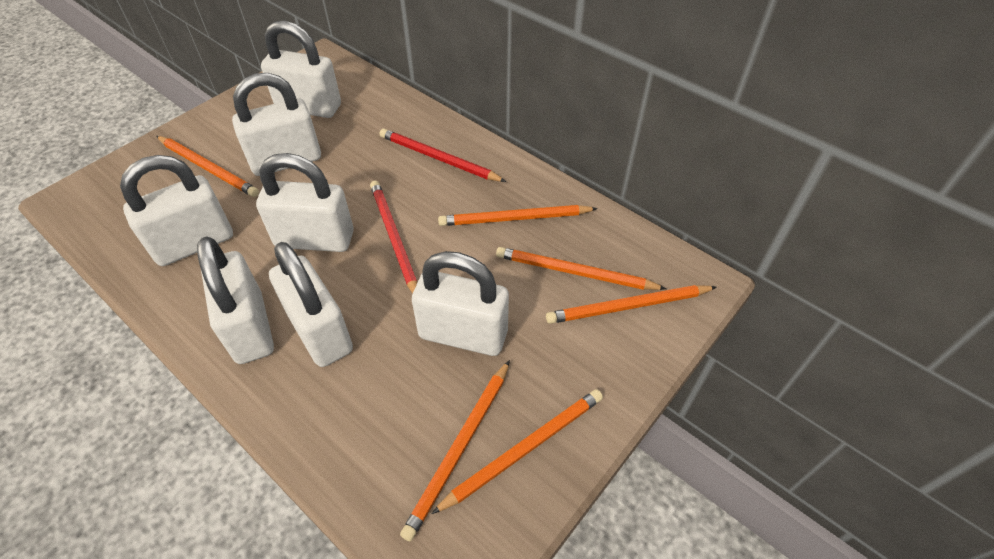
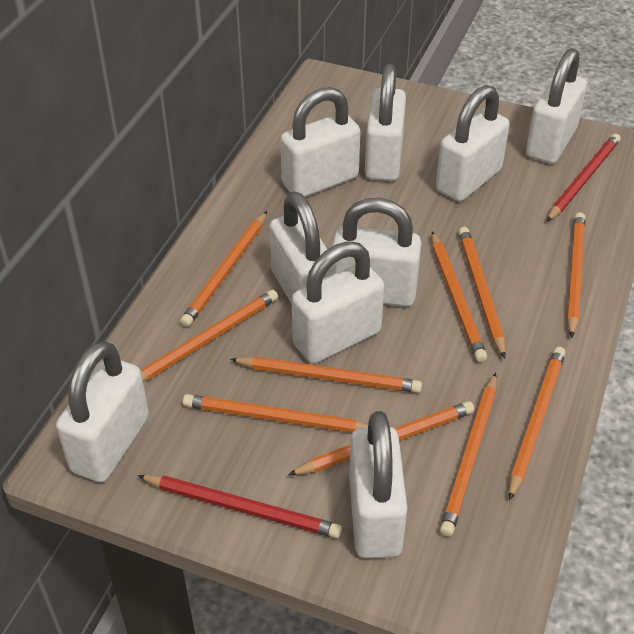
orange pencil: [157,136,259,197] [400,360,510,541] [431,389,603,514] [438,205,598,226] [496,247,666,290] [546,285,716,324] = 6 -> [140,290,278,382] [180,211,267,327] [183,394,368,433] [230,356,422,393] [288,401,475,475] [431,232,487,362] [440,373,497,537] [458,227,506,358] [509,347,566,501] [567,212,585,338] = 10
white padlock: [120,155,233,266] [197,236,274,364] [232,73,321,176] [256,153,354,252] [261,21,341,118] [269,242,353,367] [412,251,509,356] = 7 -> [56,341,149,482] [269,191,336,304] [280,87,361,197] [292,241,384,364] [332,198,422,307] [349,411,408,558] [365,64,406,181] [436,85,510,202] [526,48,587,164] = 9

